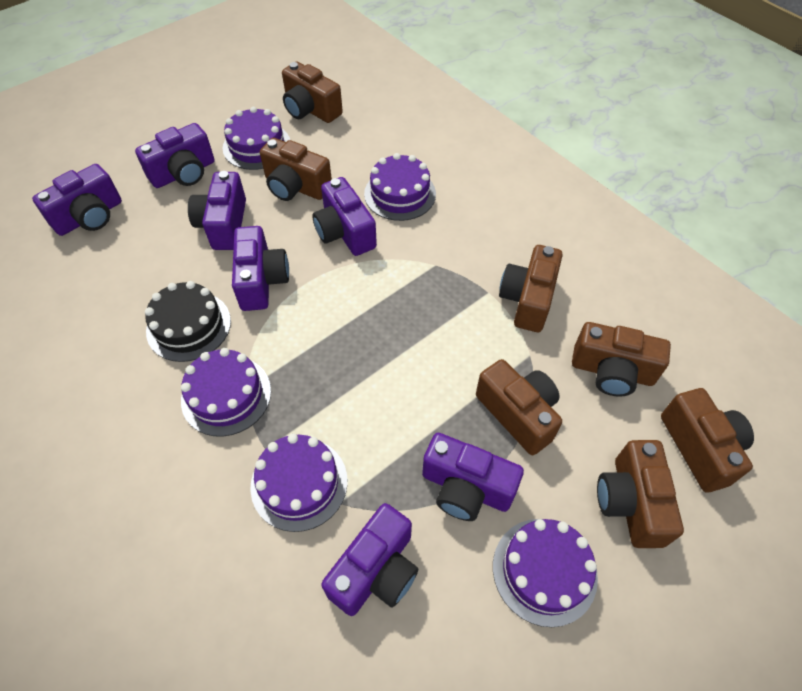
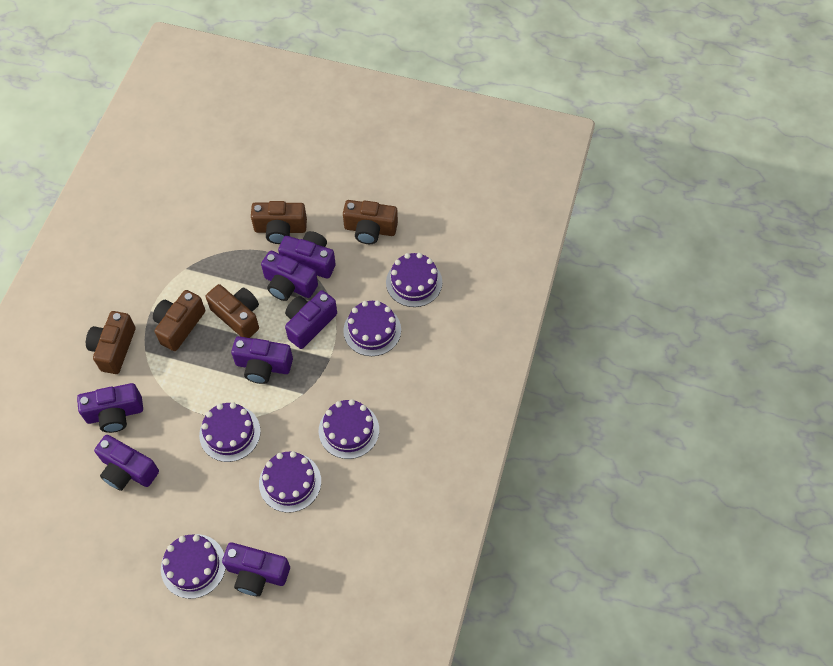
black cake: [145,281,231,362] = 1 -> none = 0
brown camera: [260,138,332,201] [282,61,343,123] [476,359,562,455] [499,245,563,332] [572,322,671,397] [597,440,684,548] [661,388,754,493] = 7 -> [86,311,136,374] [153,290,205,351] [206,284,259,338] [251,201,307,244] [343,200,398,244] = 5
purple cake: [181,348,271,437] [223,107,290,170] [250,434,348,532] [364,153,436,221] [493,519,598,627] = 5 -> [161,534,226,599] [199,402,261,462] [259,451,321,513] [319,399,379,459] [343,300,401,356] [386,253,442,307] = 6

